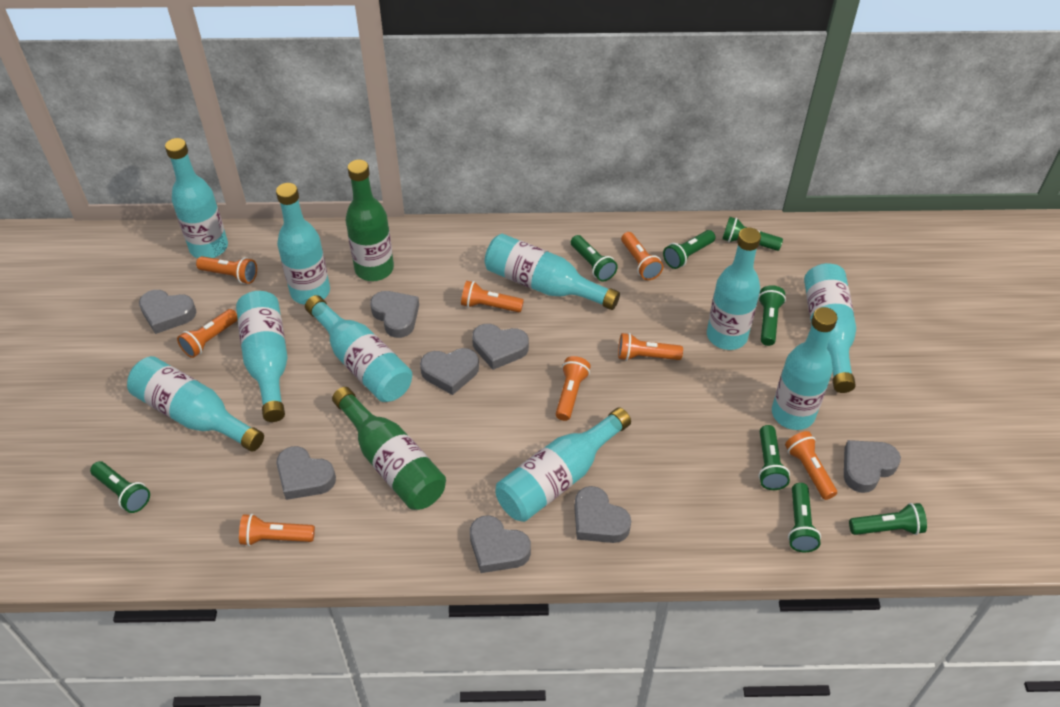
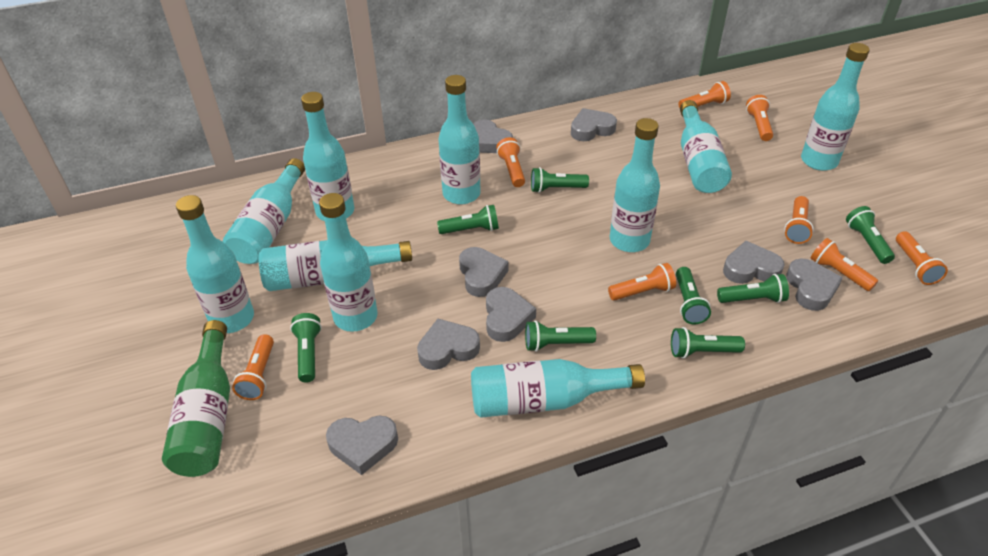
green bottle: [332,387,446,510] [346,160,394,281] = 2 -> [162,320,230,477] = 1

